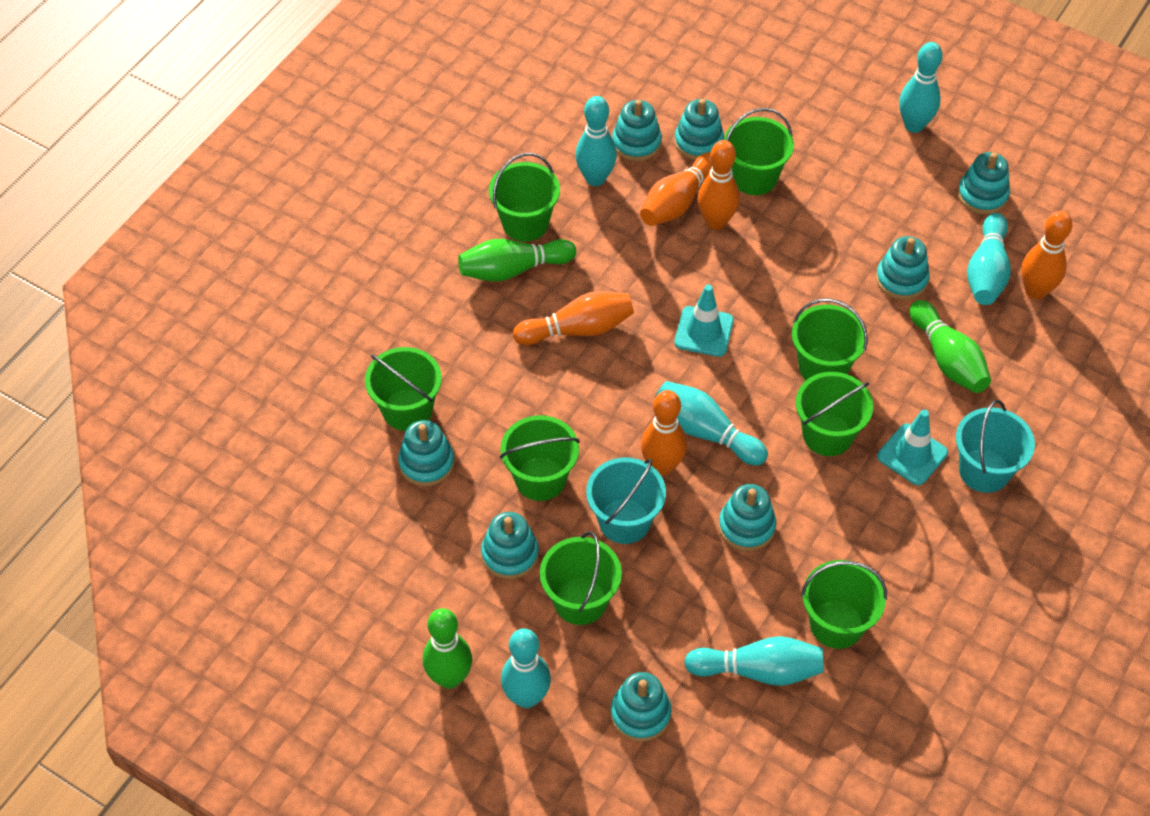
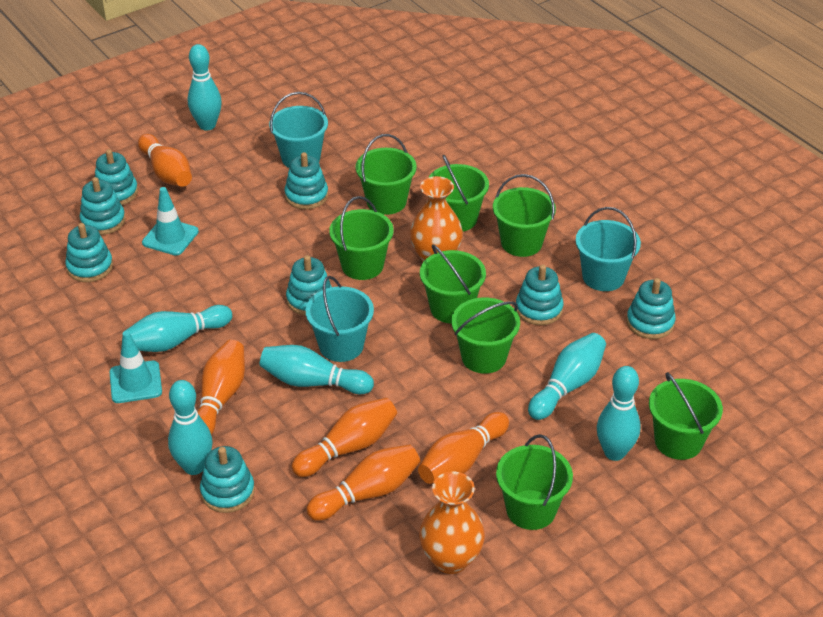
green bowling pin: [423,608,472,689] [458,239,576,282] [910,300,991,393] = 3 -> none = 0
orange vase: none = 0 -> [410,176,463,262] [419,472,485,574] = 2
turquoise bucket: [586,457,666,544] [956,400,1035,493] = 2 -> [269,92,328,168] [306,276,374,362] [576,207,641,291] = 3

